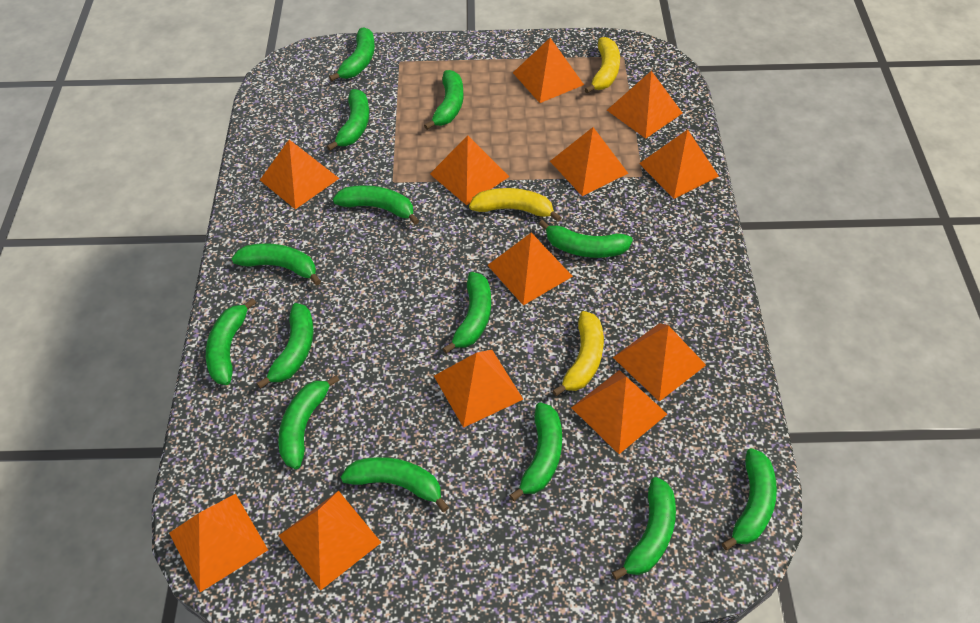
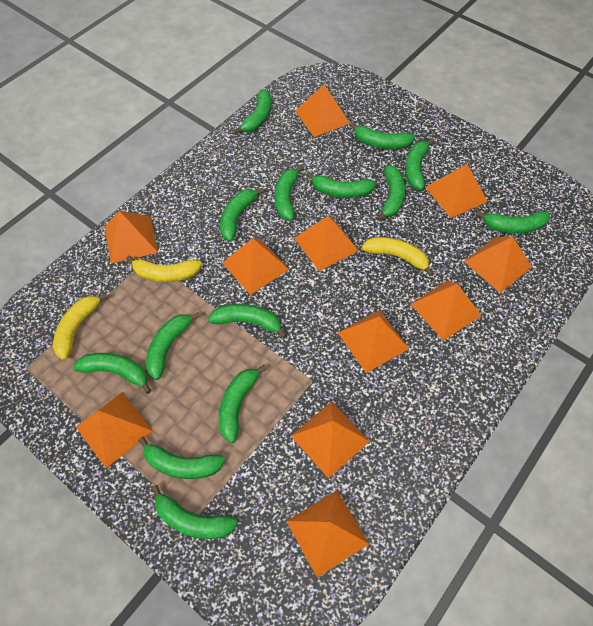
orange pyramid: [169,494,268,592] [260,140,339,209] [278,491,382,591] [430,135,509,205] [434,350,524,428] [487,233,573,305] [513,38,584,103] [550,127,628,196] [571,370,667,454] [607,71,683,139] [613,323,706,402] [639,129,719,199] = 12 -> [76,392,153,468] [105,211,158,264] [223,238,289,295] [286,490,369,578] [291,401,370,479] [294,216,359,271] [295,85,350,137] [338,310,409,373] [411,280,481,341] [425,164,488,218] [464,236,532,293] = 11

